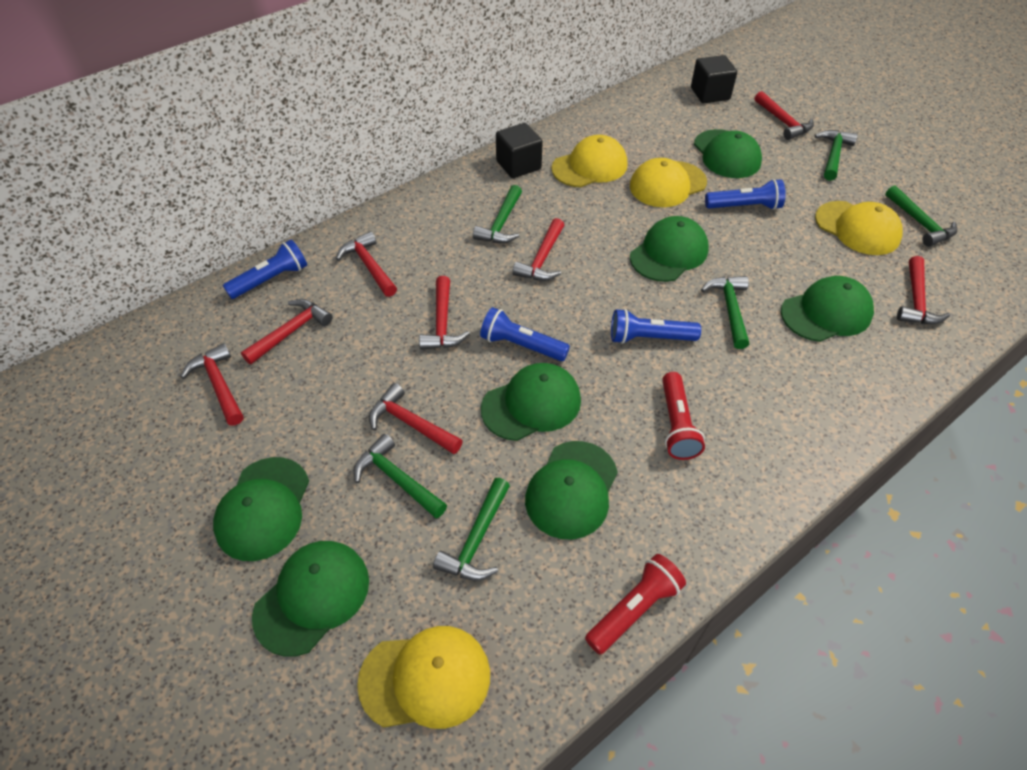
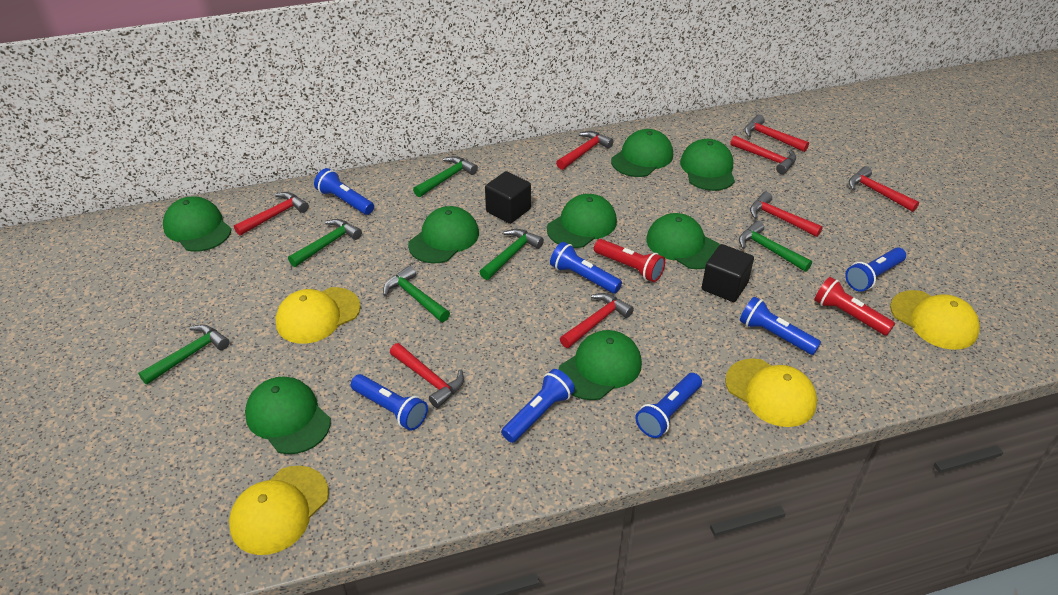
blue flashlight: [223,239,307,299] [480,307,570,361] [611,309,701,344] [705,179,786,210] = 4 -> [314,168,374,215] [351,374,428,431] [501,369,575,443] [550,242,622,294] [635,373,702,438] [740,296,821,355] [845,247,906,292] = 7
green cap: [213,457,309,561] [252,541,369,657] [481,363,581,441] [525,441,618,540] [630,216,709,282] [694,129,762,178] [781,276,874,342] = 7 -> [163,196,232,252] [245,377,331,454] [408,206,479,263] [547,194,617,248] [559,330,642,400] [611,129,673,177] [646,213,720,269] [680,139,735,191] = 8

